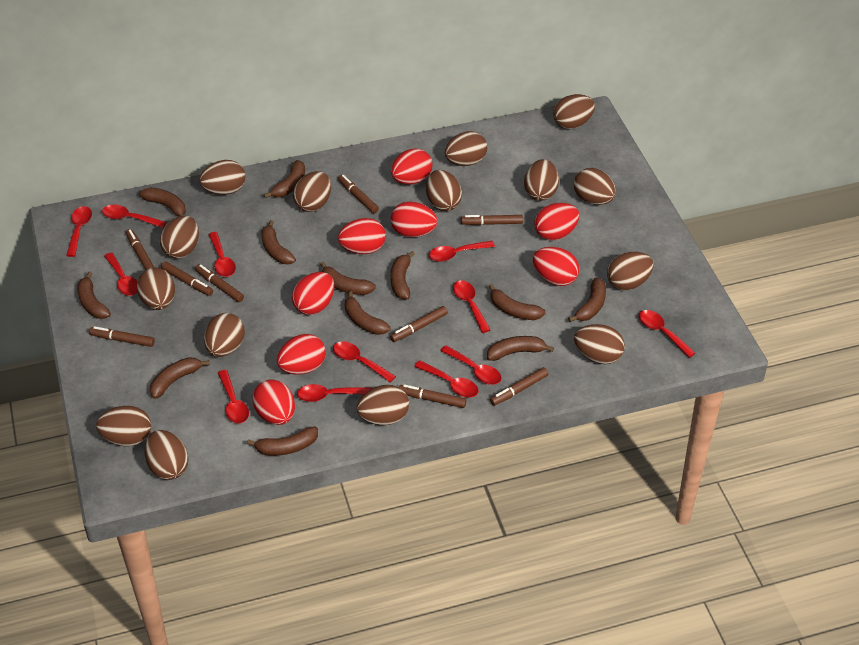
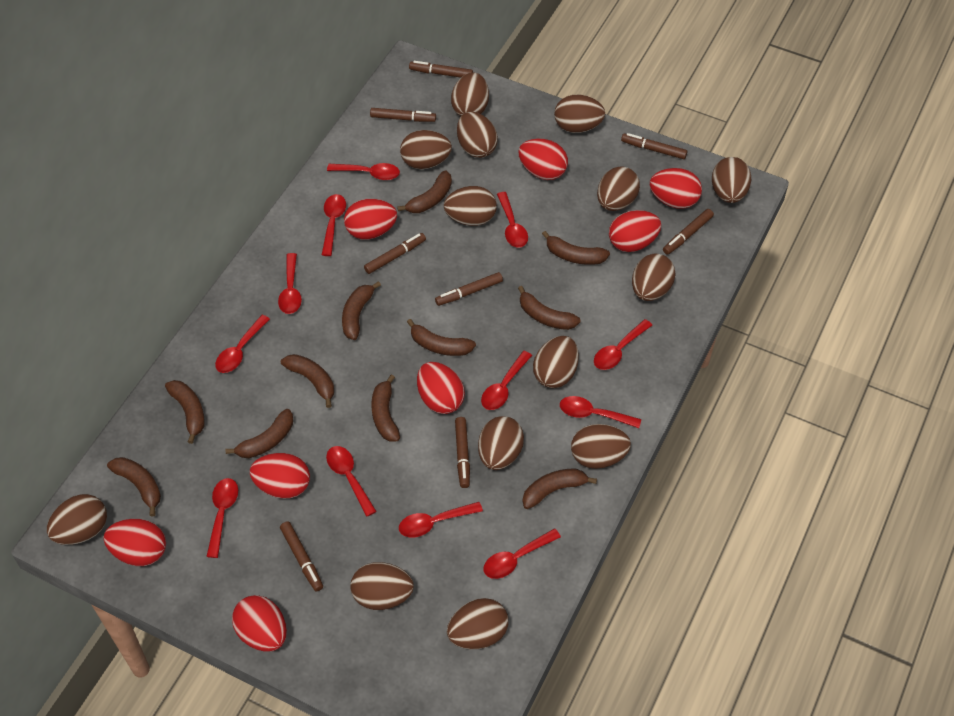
brown banana: [77,272,111,319] [139,187,186,217] [150,357,210,399] [247,427,318,456] [261,220,296,264] [264,160,305,198] [320,262,376,295] [345,291,391,335] [390,251,415,299] [487,336,554,361] [489,284,546,320] [568,278,606,322] = 12 -> [107,457,161,517] [165,380,205,444] [225,409,293,458] [281,354,334,408] [342,281,381,340] [371,374,400,441] [397,170,452,213] [407,319,476,356] [518,286,580,330] [523,468,597,509] [542,231,610,265] = 11
brown egg: [96,406,151,446] [137,267,175,310] [145,430,189,480] [160,216,199,259] [199,160,246,195] [204,313,245,357] [293,171,331,212] [356,385,409,425] [426,170,462,211] [445,131,487,166] [524,159,559,201] [553,94,595,129] [574,168,616,205] [574,324,625,364] [607,252,654,291] = 15 -> [47,494,107,545] [351,562,414,610] [400,130,452,169] [444,186,497,226] [447,598,508,649] [451,72,489,116] [457,112,498,158] [478,416,524,470] [533,336,579,388] [554,95,605,133] [571,424,631,469] [597,166,640,211] [632,254,676,301] [712,157,751,203] = 14
brown marker: [89,326,155,347] [126,229,155,270] [161,261,213,296] [195,264,244,302] [338,175,379,213] [390,306,448,342] [399,384,466,408] [461,215,523,225] [490,367,549,406] = 9 -> [280,521,323,591] [364,233,426,274] [370,108,436,122] [409,61,473,78] [435,272,503,306] [455,417,470,488] [621,133,687,159] [663,209,714,255] = 8

